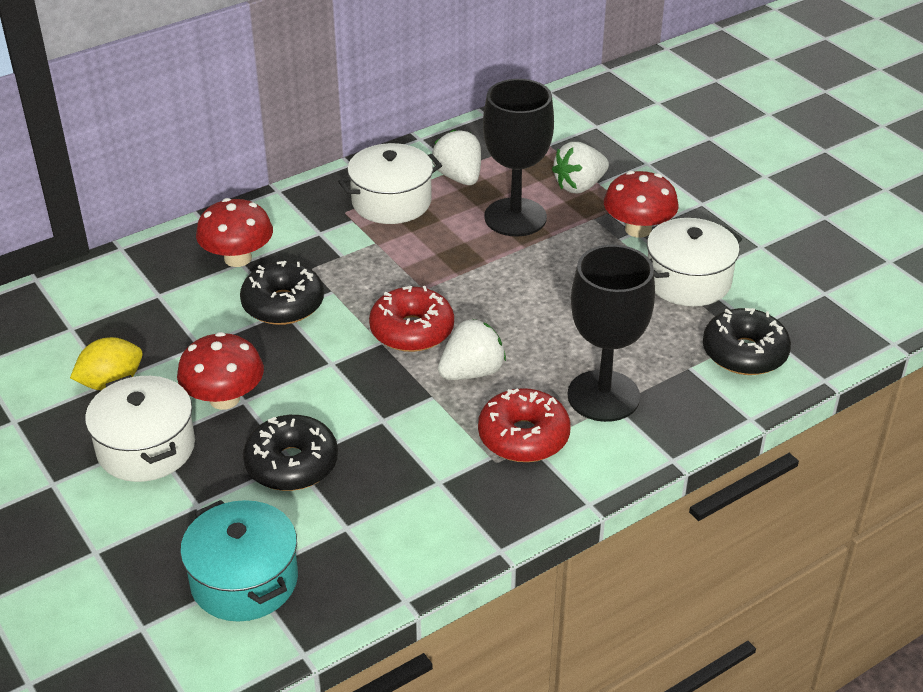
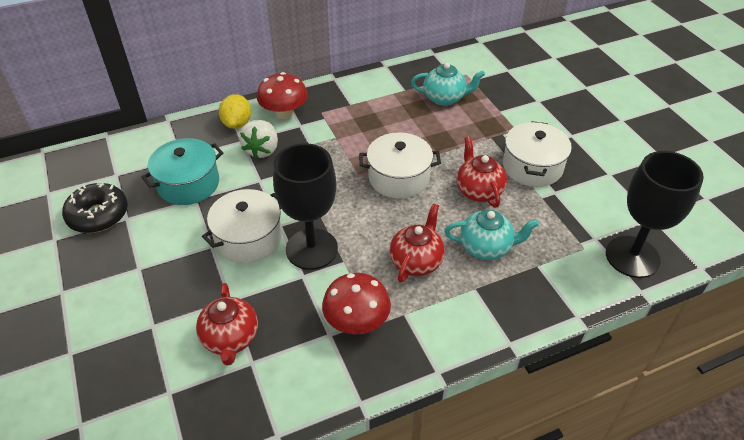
black donut: [240,261,324,325] [243,415,338,491] [703,308,791,375] = 3 -> [62,183,128,233] = 1
red donut: [369,286,454,352] [478,388,571,462] = 2 -> none = 0
red mushroom: [177,332,264,410] [196,198,273,267] [604,171,678,238] = 3 -> [257,72,308,119] [322,273,391,334] = 2
red teapot: none = 0 -> [196,283,258,366] [389,203,445,283] [457,137,507,208] = 3
turquoise teapot: none = 0 -> [411,62,485,106] [445,210,539,260] = 2
white strawberry: [432,129,481,185] [438,319,506,380] [552,142,609,193] = 3 -> [239,120,278,159] = 1

